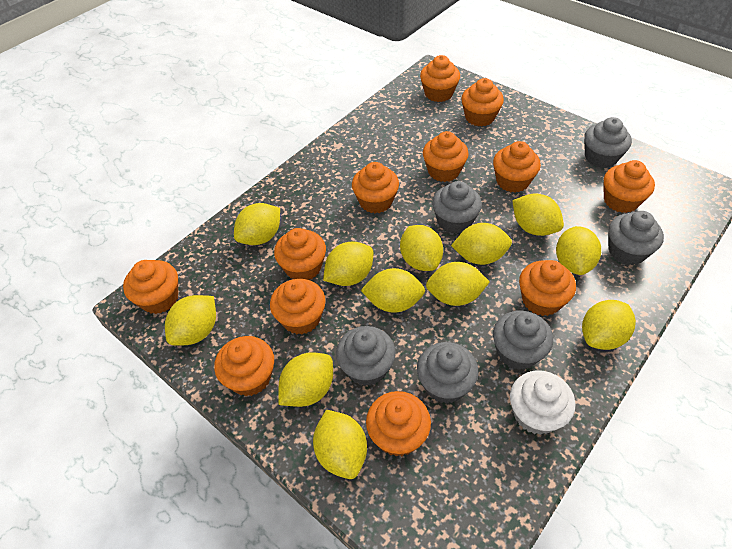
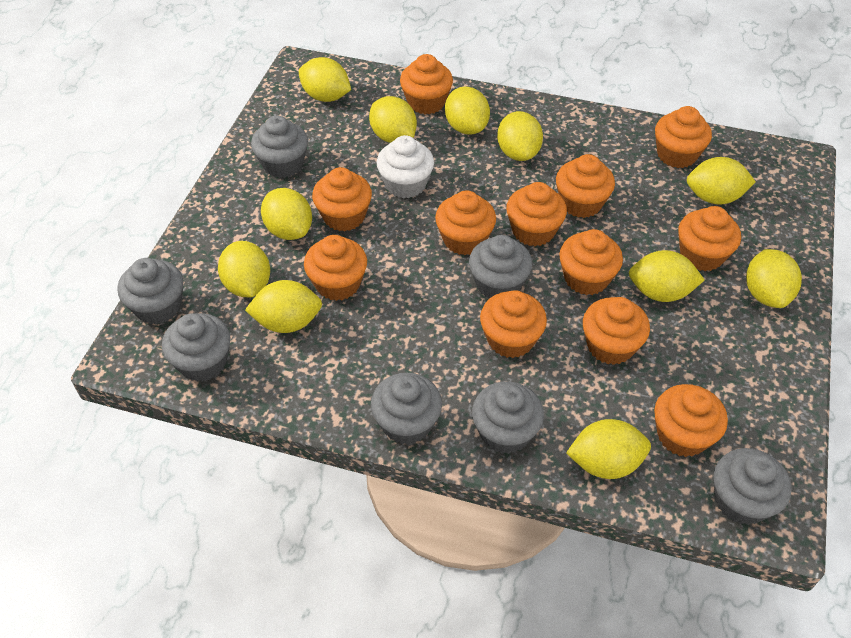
grey cupcake: [336,326,396,386] [417,342,479,404] [432,181,482,234] [493,311,553,370] [584,117,632,168] [608,211,664,265] = 6 -> [118,258,183,324] [162,313,231,382] [251,116,308,178] [371,373,442,445] [469,235,532,299] [472,381,544,454] [713,448,792,525] = 7
yellow lemon: [165,295,216,345] [234,203,280,245] [278,352,333,407] [313,410,367,479] [323,242,373,286] [361,268,425,313] [400,225,443,271] [426,262,490,306] [451,223,512,265] [512,193,564,236] [556,226,601,275] [582,300,636,350] = 12 -> [218,241,270,297] [245,280,322,333] [261,188,312,240] [299,57,351,102] [369,96,417,143] [445,87,490,135] [497,111,543,161] [566,419,651,479] [629,250,704,302] [687,157,756,205] [746,249,802,308] = 11

